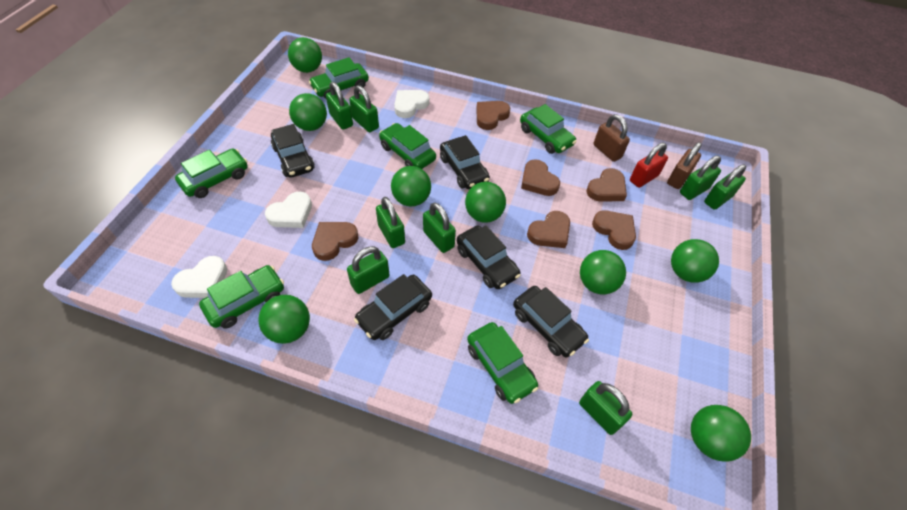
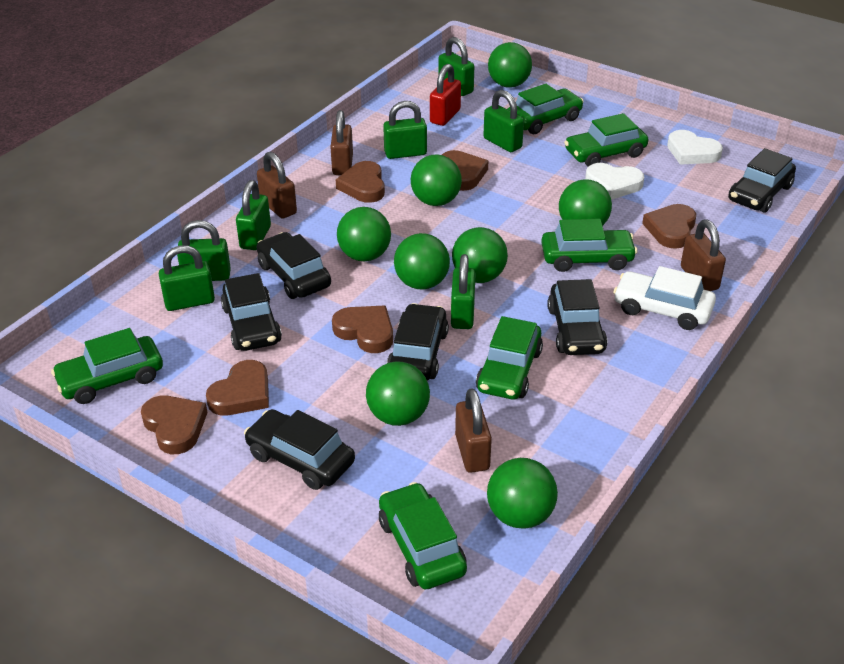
black car: [271,124,315,178] [354,274,432,340] [440,135,490,189] [457,225,521,289] [513,286,589,357] = 5 -> [221,273,282,351] [244,409,355,490] [257,232,331,299] [387,303,449,381] [547,279,607,355] [728,148,796,212] = 6
brown padlock: [593,114,630,162] [667,142,702,189] = 2 -> [257,152,297,219] [331,110,353,175] [455,388,492,473] [681,220,726,291] = 4
green padlock: [326,82,353,130] [347,246,390,294] [349,85,379,132] [376,197,405,248] [423,202,456,253] [579,381,632,435] [680,156,721,200] [704,164,746,210] = 8 -> [159,245,215,311] [177,220,231,281] [236,180,271,250] [383,101,427,159] [438,37,474,96] [451,254,476,329] [483,90,524,152] = 7
white car: none = 0 -> [613,266,716,330] = 1
white heart: [171,256,227,298] [265,192,312,228] [394,90,429,118] = 3 -> [585,163,644,200] [667,130,723,165] = 2

